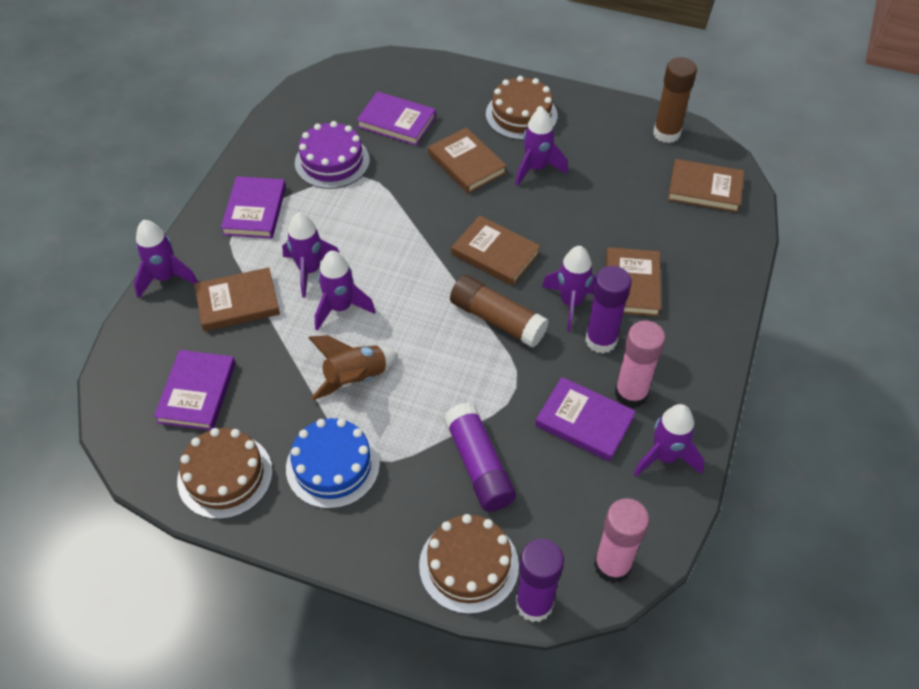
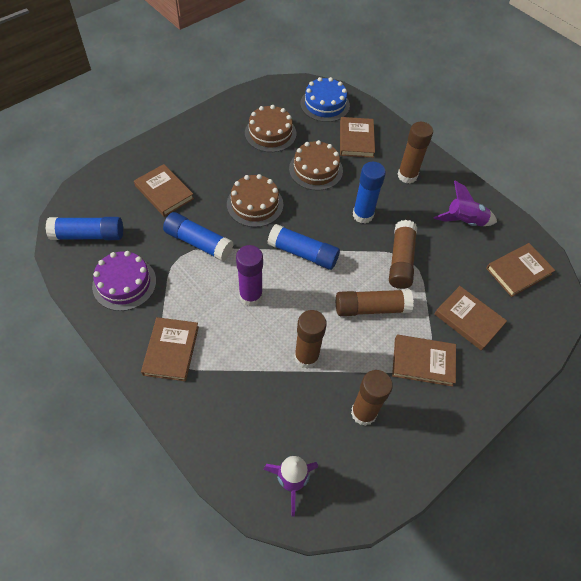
blue glue stick: none = 0 -> [45,217,123,240] [163,212,233,261] [267,224,340,270] [353,162,386,224] = 4
brown book: [194,267,280,331] [428,127,507,193] [451,216,541,286] [606,247,661,317] [668,159,744,213] = 5 -> [134,164,194,217] [141,317,199,381] [340,117,375,158] [392,335,456,387] [435,286,507,351] [486,243,555,297] = 6
brown glue stick: [450,275,549,347] [653,57,697,143] = 2 -> [294,310,327,369] [336,289,414,316] [351,370,393,426] [389,220,417,289] [398,122,433,183] = 5
brown rocket: [308,335,399,400] = 1 -> none = 0
pink glue stick: [594,498,649,583] [615,321,665,408] = 2 -> none = 0
purple book: [154,350,236,430] [221,176,286,239] [357,91,436,146] [535,377,636,461] = 4 -> none = 0
purple glue stick: [444,402,516,512] [516,539,564,622] [585,266,631,354] = 3 -> [236,245,263,306] = 1
purple rocket: [134,220,198,298] [282,212,339,298] [315,251,376,331] [515,108,568,186] [542,246,596,331] [634,404,705,477] = 6 -> [264,456,318,517] [433,181,497,226] = 2

